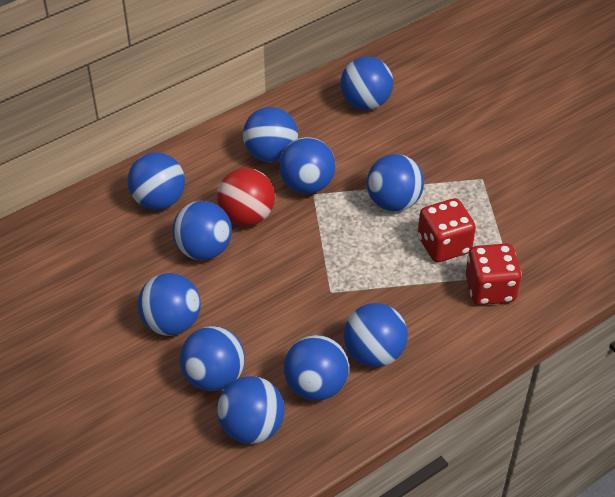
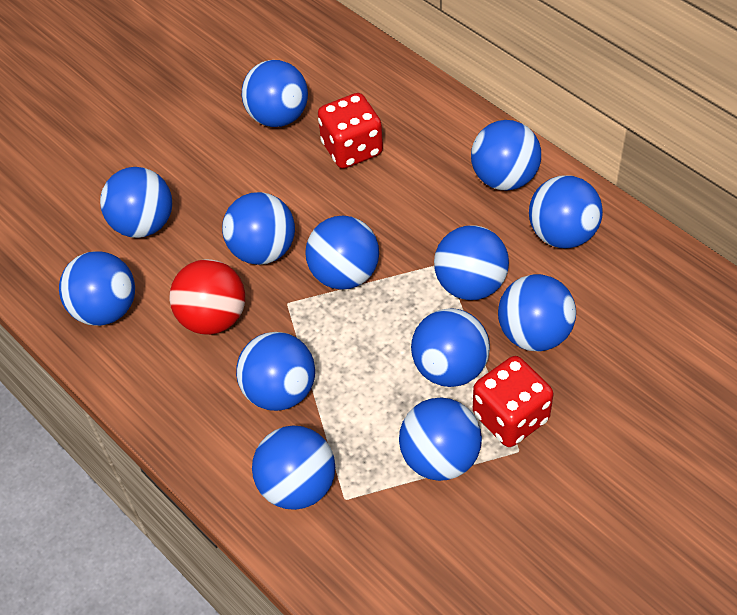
blue ball: [127,152,185,210] [137,273,201,336] [172,201,232,260] [180,326,245,391] [217,376,285,444] [243,107,298,162] [279,137,335,194] [284,335,349,401] [340,57,393,110] [344,303,408,367] [367,154,424,212] = 11 -> [59,251,135,326] [100,167,172,238] [222,192,295,265] [236,332,315,411] [242,60,308,127] [252,425,335,510] [305,216,379,290] [399,398,482,481] [411,308,490,387] [434,225,509,300] [471,120,541,190] [498,274,576,351] [529,175,603,248] = 13

